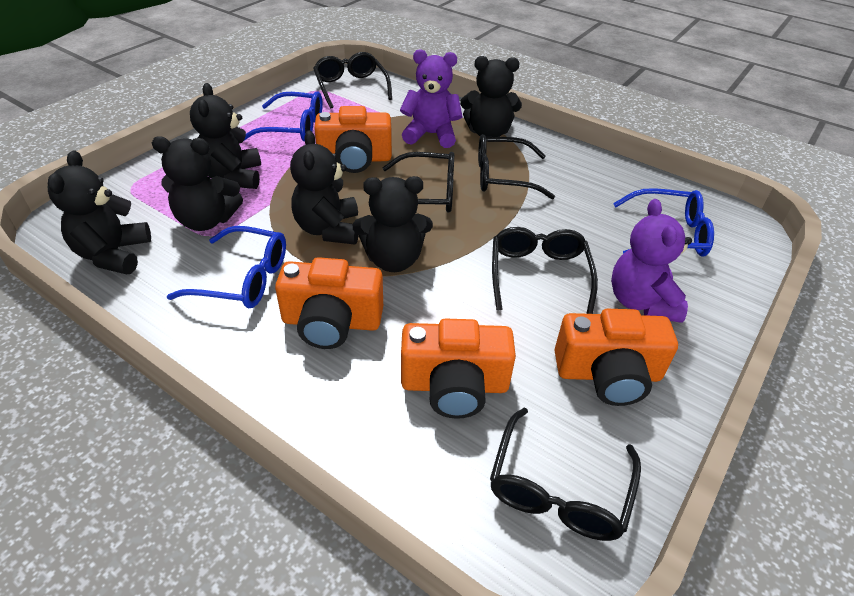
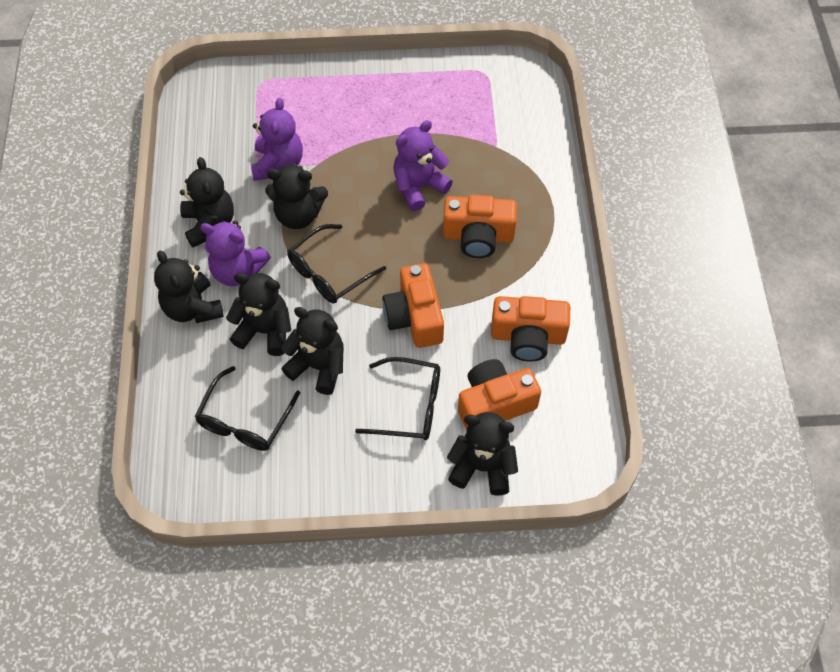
black glasses: [313,52,392,109] [382,152,454,213] [478,134,555,199] [490,408,641,541] [492,227,598,314] = 5 -> [195,366,300,451] [287,224,386,304] [355,357,440,440] = 3
blue glasses: [166,226,286,308] [244,91,323,142] [613,188,714,256] = 3 -> none = 0
purple teddy bear: [400,49,462,148] [611,199,692,323] = 2 -> [200,221,271,286] [251,98,303,181] [393,120,453,211] = 3

